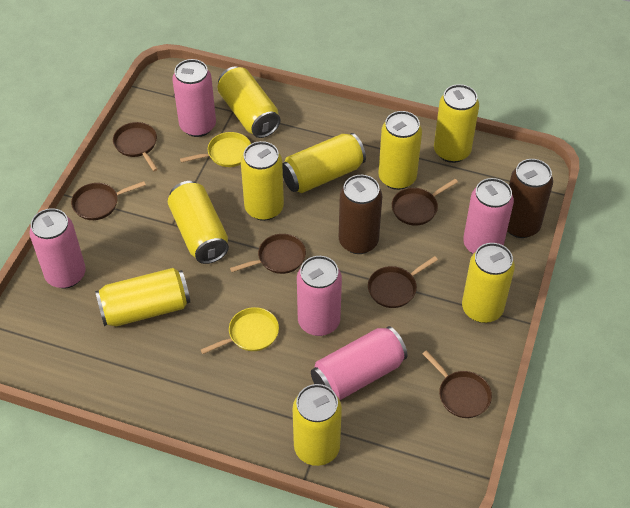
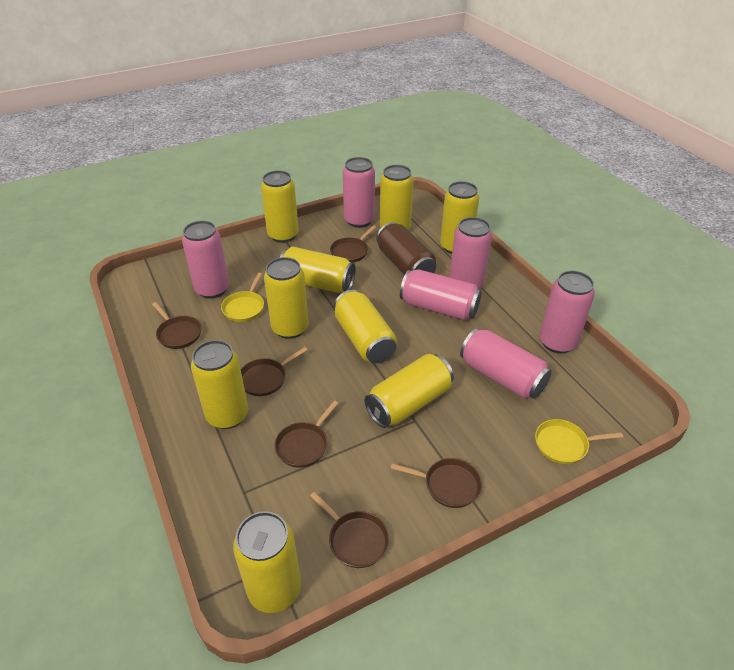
brown can: [339,175,382,254] [507,159,553,238] = 2 -> [376,222,436,275] = 1
pink can: [29,208,86,288] [172,59,216,137] [297,256,342,336] [311,326,407,400] [463,178,514,254] = 5 -> [182,221,229,299] [343,157,375,228] [400,269,482,320] [449,217,492,289] [460,328,552,399] [539,271,595,353] = 6

